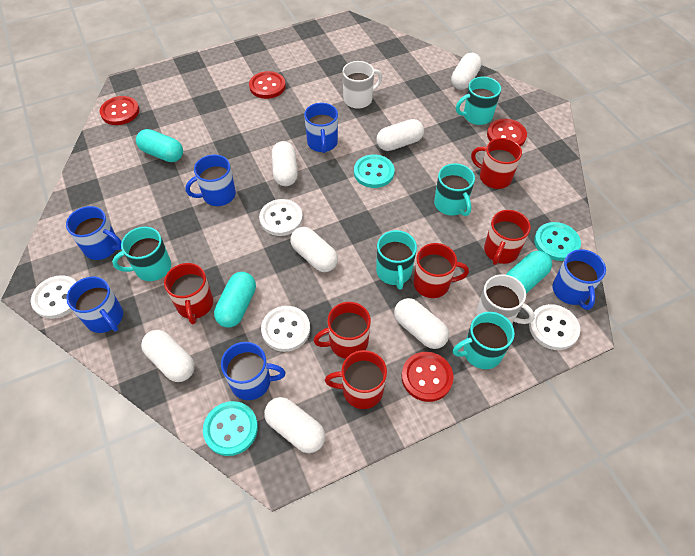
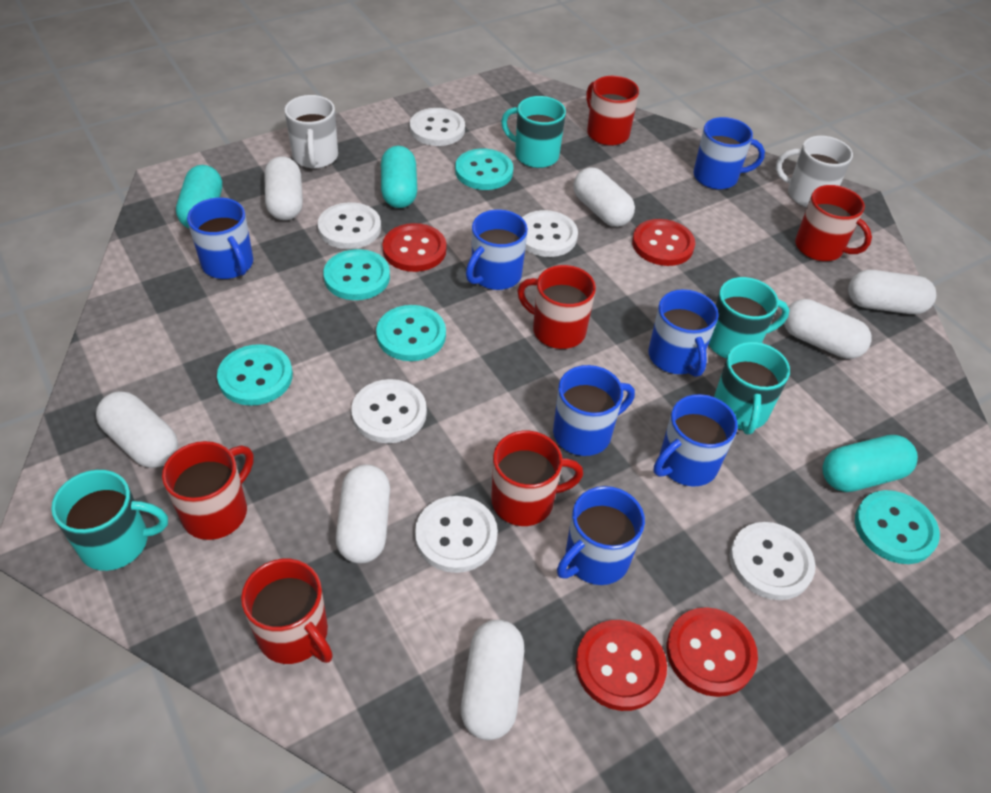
blue mug: [66,206,122,260] [66,277,123,333] [185,154,236,206] [221,342,286,400] [304,103,338,153] [553,249,606,310] = 6 -> [187,198,253,279] [466,209,528,290] [553,365,635,456] [557,486,645,585] [648,289,719,377] [654,394,738,486] [693,117,765,189] = 7
turquoise button: [203,401,258,456] [354,154,394,188] [534,222,581,261] = 3 -> [217,344,293,406] [323,249,390,300] [376,305,446,361] [455,149,513,190] [855,490,940,564] = 5
turquoise mug: [112,227,171,281] [376,230,417,289] [434,163,475,216] [453,312,515,369] [456,77,501,125] = 5 -> [51,470,168,571] [501,96,566,168] [708,277,790,359] [714,342,790,435] = 4
white button: [31,275,76,319] [259,199,303,236] [261,306,310,352] [529,304,580,350] = 4 -> [318,202,381,249] [351,379,427,443] [410,108,465,146] [415,496,498,573] [522,210,578,257] [730,522,816,600] = 6

